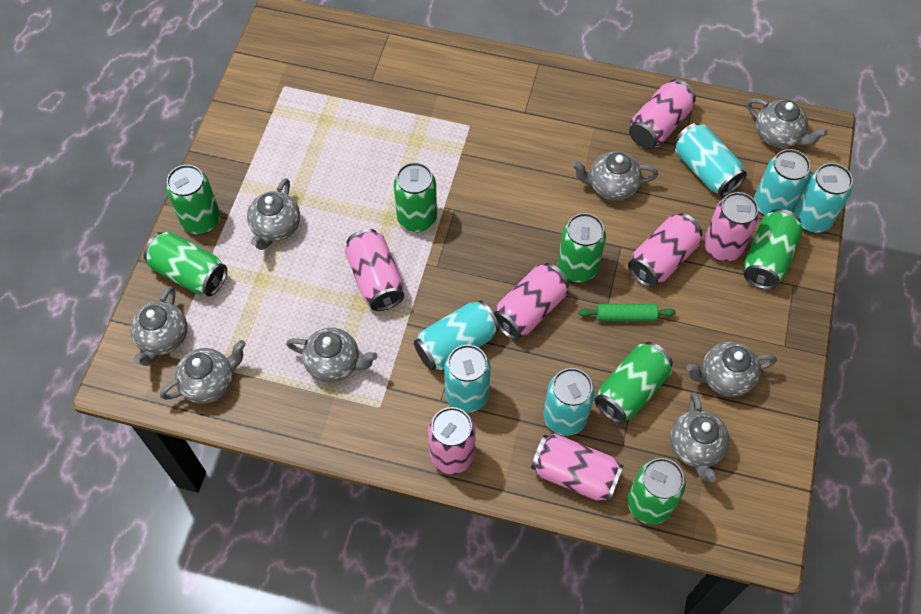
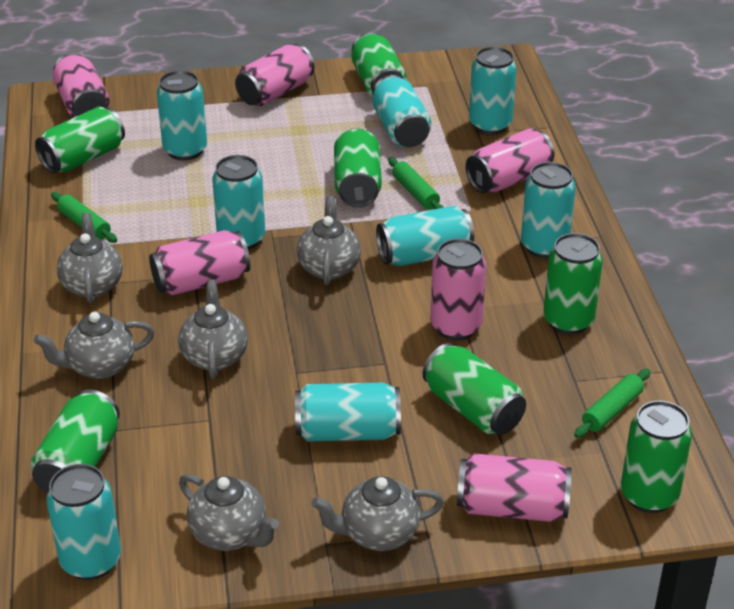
green rolling pin: [578,304,676,321] = 1 -> [51,192,117,243] [388,157,444,209] [574,369,651,438] = 3
grey teapot: [130,286,187,366] [160,340,246,404] [247,178,300,250] [286,328,377,383] [572,151,658,201] [670,393,730,482] [686,341,777,397] [747,98,828,148] = 8 -> [34,312,154,379] [56,213,123,304] [178,279,248,379] [179,474,279,551] [297,196,361,285] [311,476,444,551] = 6
pink can: [345,229,404,311] [428,407,476,474] [493,263,569,340] [531,433,624,502] [628,213,703,288] [629,79,696,149] [704,192,759,261] = 7 -> [53,53,110,118] [149,230,250,296] [235,44,315,106] [431,239,486,340] [457,453,571,522] [465,128,555,193] = 6
turquoise can: [414,300,499,370] [444,345,491,413] [543,368,595,436] [674,123,747,197] [754,149,810,216] [794,163,853,233] = 6 -> [46,464,121,580] [157,70,207,160] [212,155,265,250] [295,383,401,442] [372,75,431,147] [376,206,474,266] [469,47,517,135] [521,162,576,259] = 8

